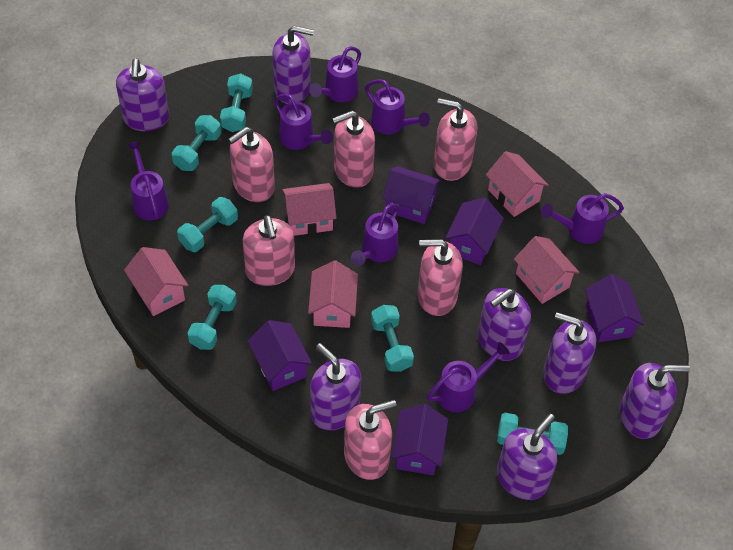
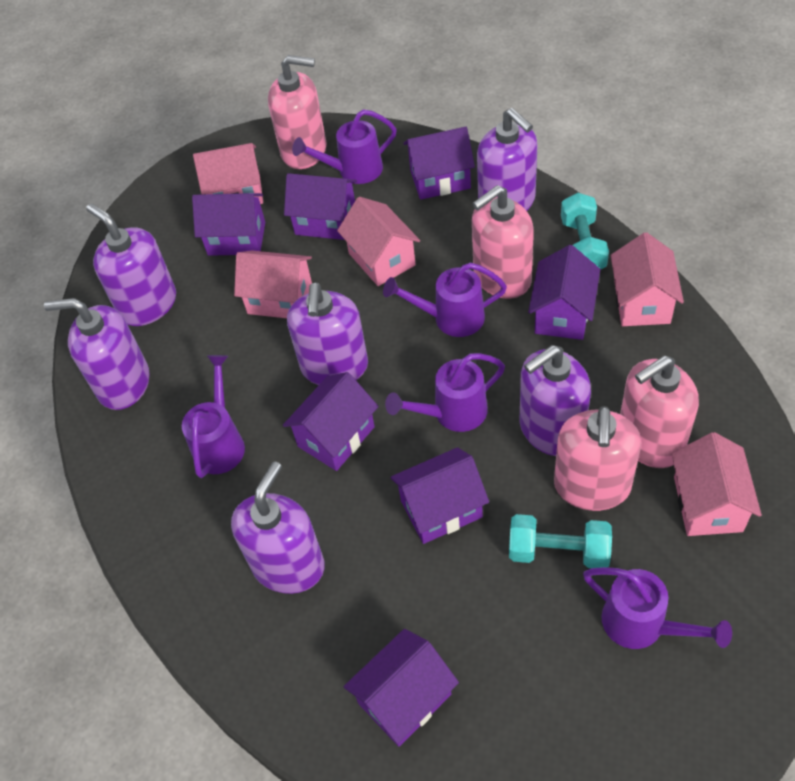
pink soap dispenser: [228,127,275,202] [243,215,295,286] [332,111,375,188] [344,400,397,480] [417,239,463,316] [434,98,477,181] = 6 -> [268,55,326,169] [472,185,534,299] [554,406,641,511] [620,356,699,468] = 4
purple house: [248,320,312,391] [382,166,441,224] [392,404,448,475] [445,198,504,265] [585,274,644,342] = 5 -> [192,193,265,256] [283,372,379,471] [284,173,357,240] [344,629,459,747] [391,447,489,544] [404,127,475,200] [528,245,600,340] = 7
purple soap dispenser: [116,59,169,131] [272,26,314,104] [310,343,361,430] [478,288,531,361] [497,414,557,500] [543,312,596,394] [619,363,690,439] = 7 -> [44,298,149,410] [86,204,176,326] [231,461,325,594] [287,282,368,385] [477,108,537,211] [520,345,591,456] = 6
purple watering can: [127,141,169,220] [274,94,333,150] [309,46,361,102] [351,203,399,266] [365,79,430,134] [427,342,510,412] [541,193,624,244] = 7 -> [182,355,245,478] [292,109,397,184] [383,263,507,337] [385,353,505,432] [583,567,732,649] = 5
turquoise dumbbell: [172,115,221,171] [177,197,238,252] [187,285,237,350] [220,73,253,132] [371,305,414,372] [497,413,568,455] = 6 -> [509,514,612,568] [561,193,609,270] = 2

